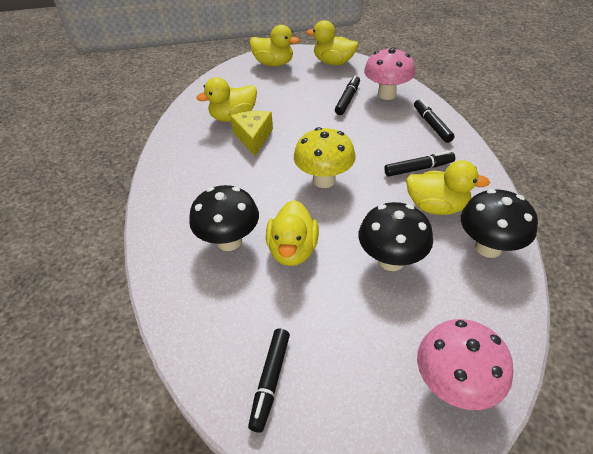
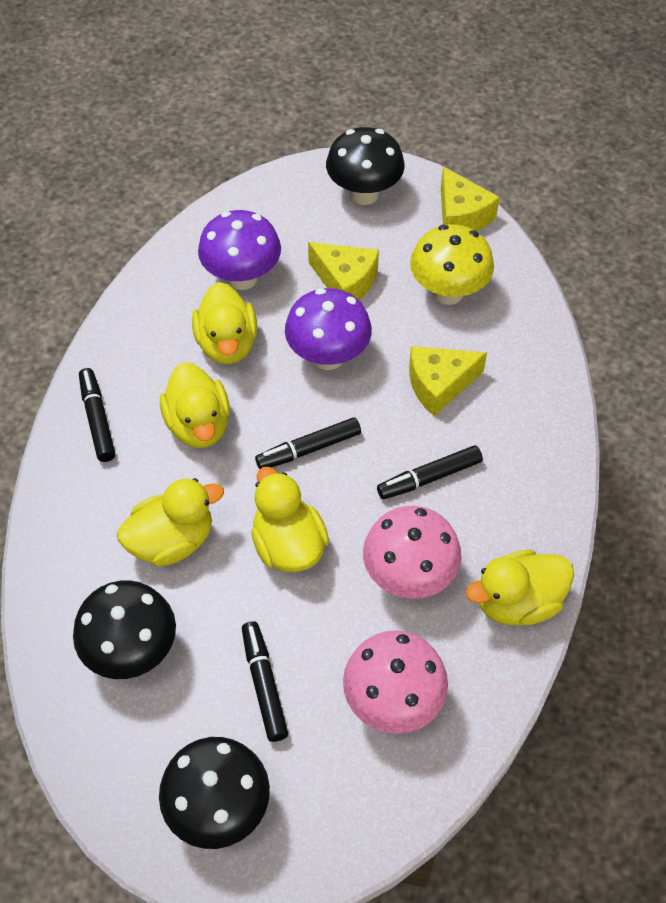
purple mushroom: none = 0 -> [198,210,281,290] [285,288,372,370] = 2
yellow cheese: [230,111,273,156] = 1 -> [308,242,379,300] [409,346,487,416] [441,167,500,231] = 3

